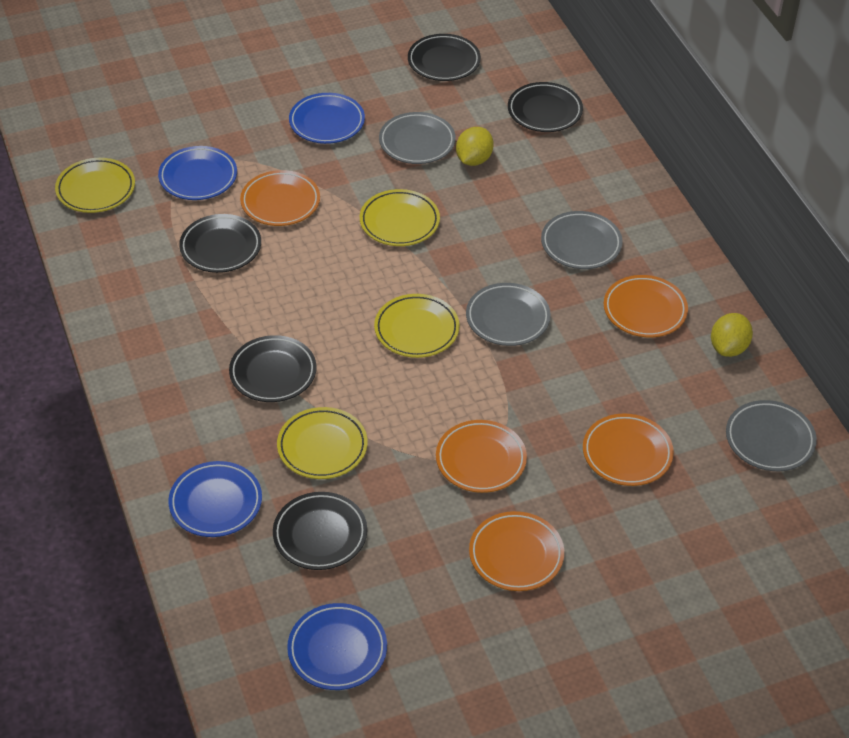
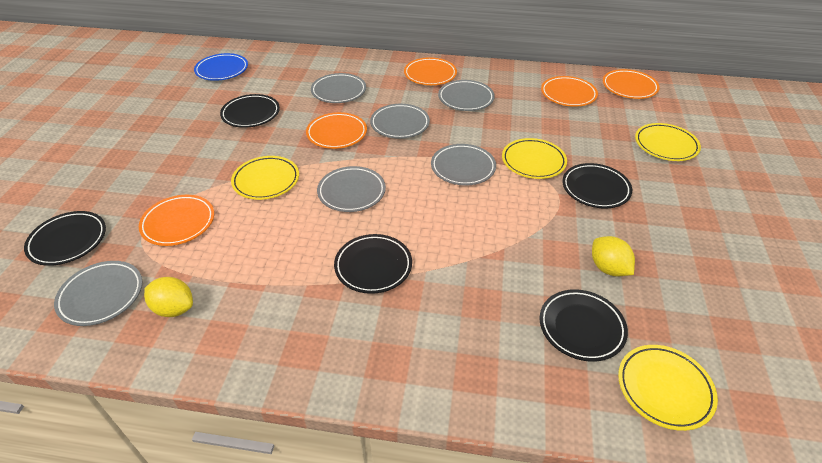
blue plate: [158,146,237,200] [168,461,262,537] [287,603,387,690] [289,93,365,144] = 4 -> [194,53,248,81] = 1
grey plate: [379,112,456,164] [466,283,551,346] [541,211,623,269] [726,400,817,471] = 4 -> [54,261,142,326] [311,73,366,103] [317,166,386,212] [370,104,430,139] [431,144,496,186] [438,80,495,111] = 6

